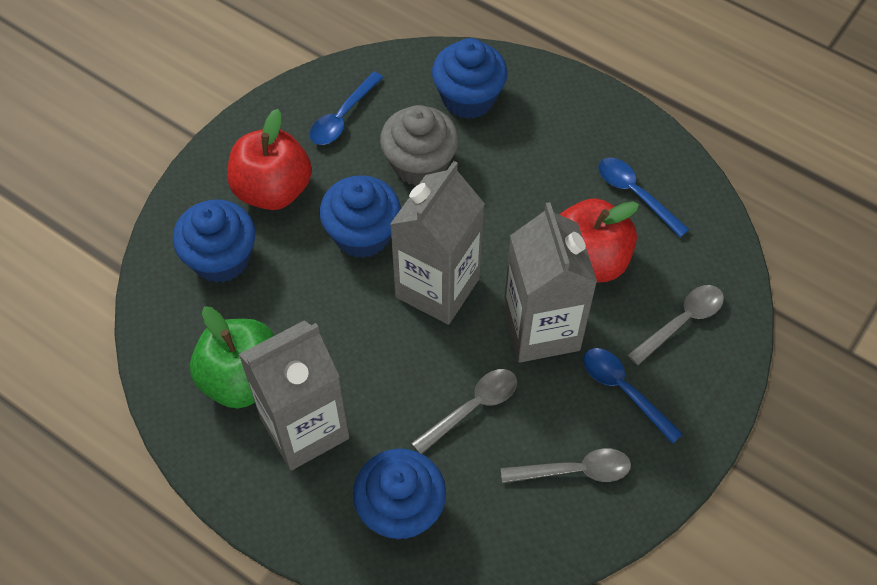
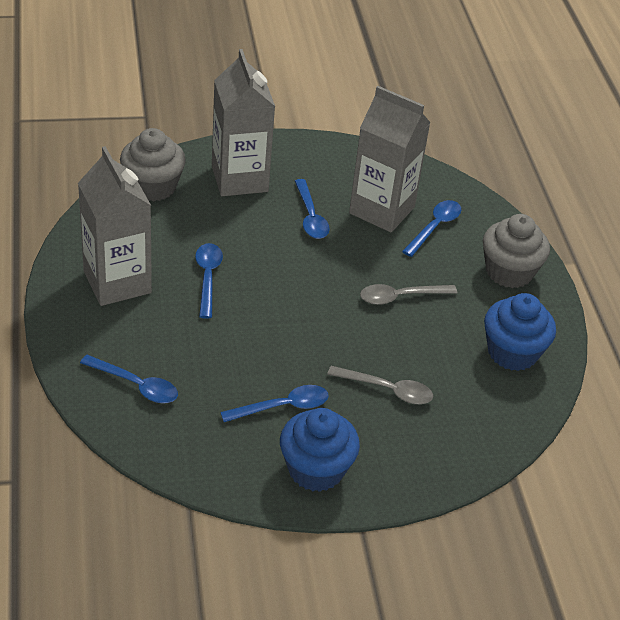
blue cupcake: [173,200,256,283] [320,175,401,258] [353,449,446,540] [432,38,508,119] = 4 -> [280,408,360,492] [484,293,556,371] = 2
blue spoon: [310,72,384,145] [583,348,683,444] [598,158,690,237] = 3 -> [80,355,178,403] [195,243,223,319] [220,385,329,422] [295,179,330,239] [402,200,461,257] = 5
green apple: [190,307,274,409] = 1 -> none = 0
grey cupcake: [380,105,459,186] = 1 -> [120,128,186,201] [483,214,550,288] = 2
grey spoon: [411,369,517,454] [501,448,631,483] [628,285,724,365] = 3 -> [327,366,433,404] [360,284,457,305] = 2
red apple: [227,109,312,210] [559,198,639,282] = 2 -> none = 0

